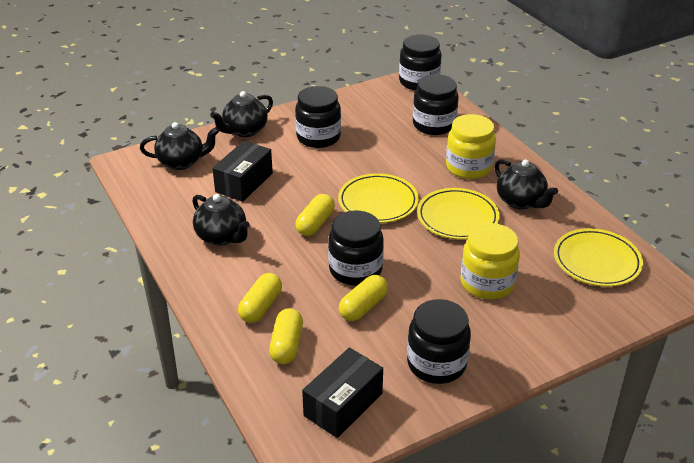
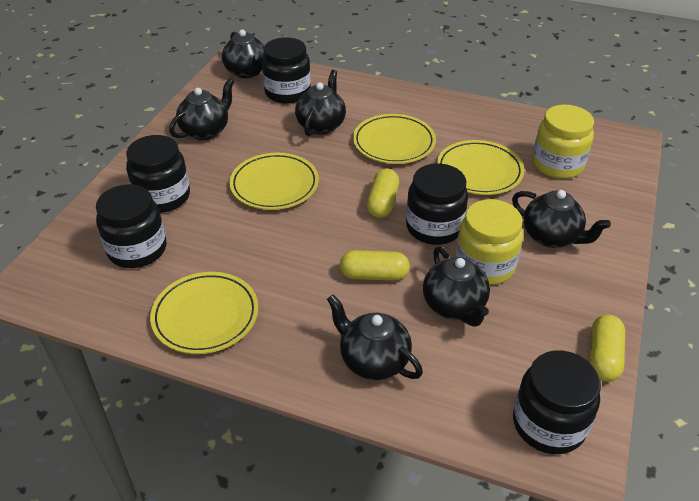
black box: [212,141,273,202] [302,348,383,438] = 2 -> none = 0
black teapot: [140,122,219,170] [192,194,250,246] [210,91,273,137] [494,159,558,209] = 4 -> [169,78,234,140] [222,29,264,78] [295,70,346,136] [327,294,423,380] [423,246,490,327] [512,190,611,248] = 6
yellow capsule: [238,273,282,323] [269,308,303,364] [295,194,335,236] [339,275,388,321] = 4 -> [340,250,410,281] [367,169,399,218] [589,315,625,382] = 3
yellow plate: [338,173,419,223] [417,188,500,240] [554,228,643,287] = 3 -> [150,272,258,354] [230,153,319,210] [353,114,436,164] [437,140,524,195] = 4

